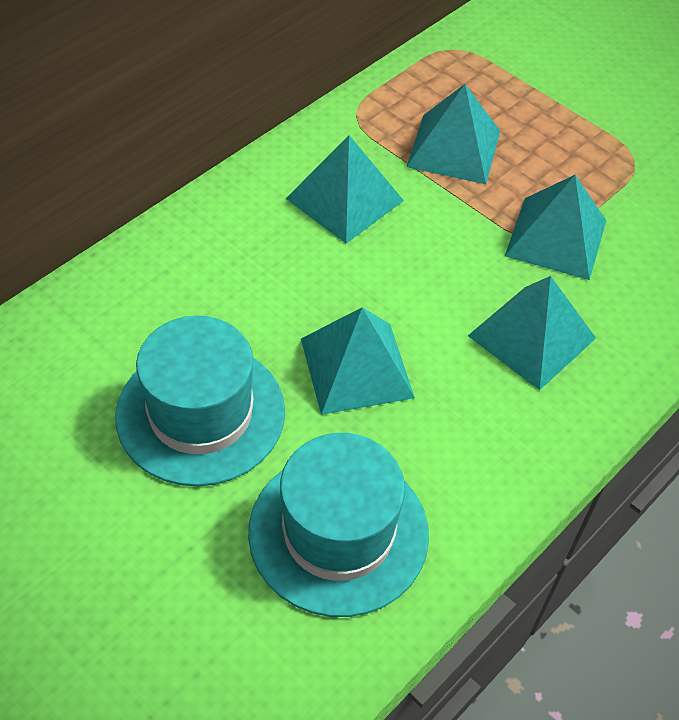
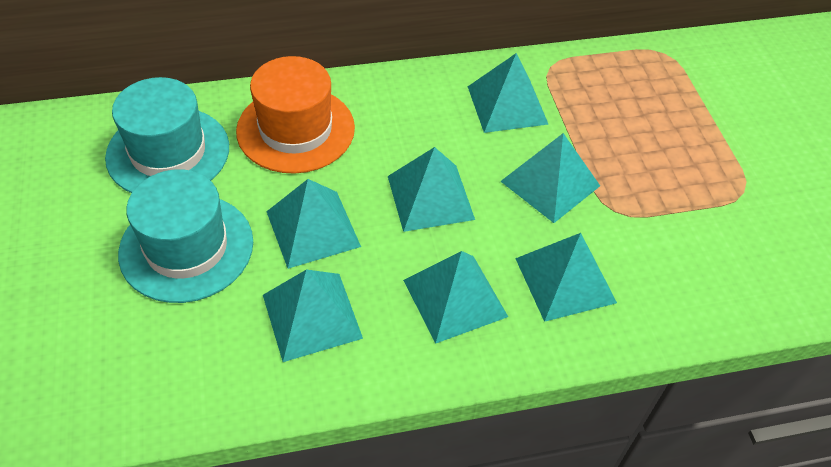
orange hat: none = 0 -> [236,56,355,173] = 1
turquoise pyramid: [286,135,404,244] [301,307,415,415] [406,84,500,184] [468,276,596,390] [505,175,606,280] = 5 -> [263,269,363,362] [266,179,361,269] [388,147,475,232] [403,251,508,344] [468,53,548,133] [500,133,600,223] [515,233,617,322] = 7

